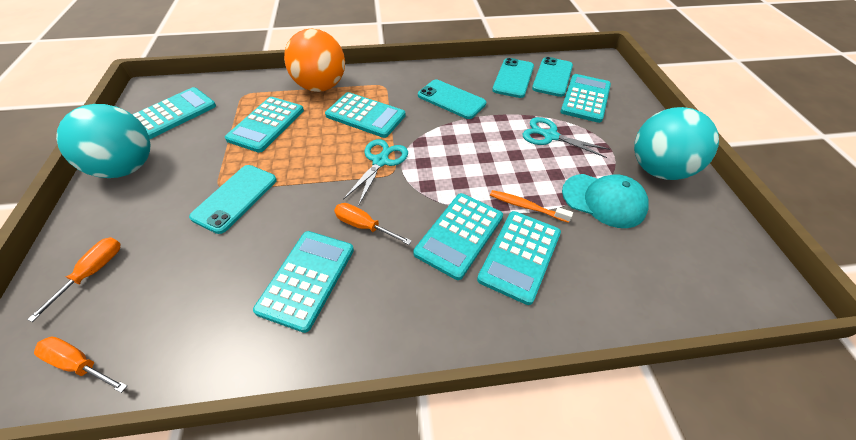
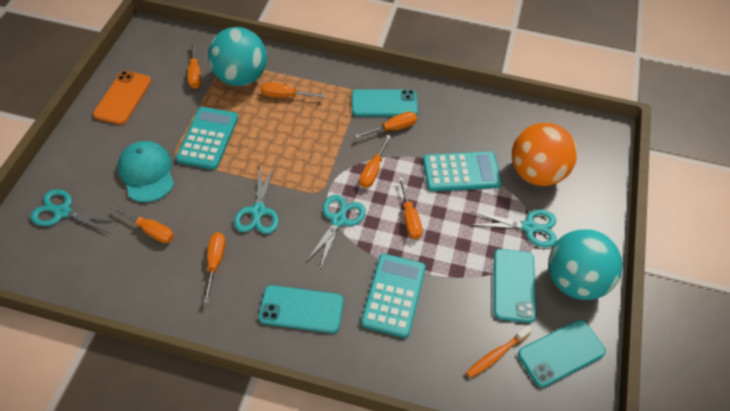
orange phone: none = 0 -> [93,71,151,125] = 1
orange screwdriver: [27,237,121,322] [34,336,127,393] [334,203,412,245] = 3 -> [111,205,174,243] [187,41,201,89] [203,232,225,303] [261,83,326,98] [355,112,417,138] [359,134,391,188] [398,177,423,239] = 7
turquoise calculator: [132,87,216,139] [225,97,304,153] [253,231,354,333] [325,92,405,138] [413,193,503,280] [477,211,561,305] [560,74,611,123] = 7 -> [176,107,238,170] [361,254,426,338] [423,151,502,191] = 3
turquoise scissors: [343,139,408,204] [523,117,610,158] = 2 -> [30,189,119,234] [234,165,279,234] [305,195,366,269] [471,210,557,247] = 4

